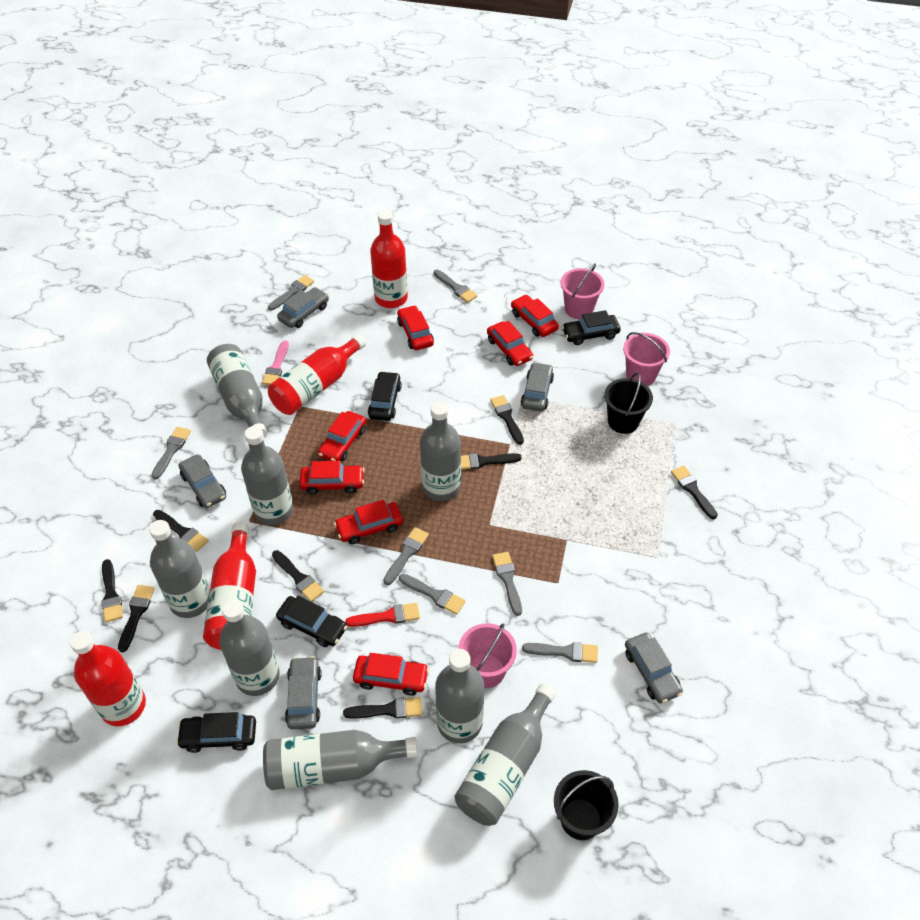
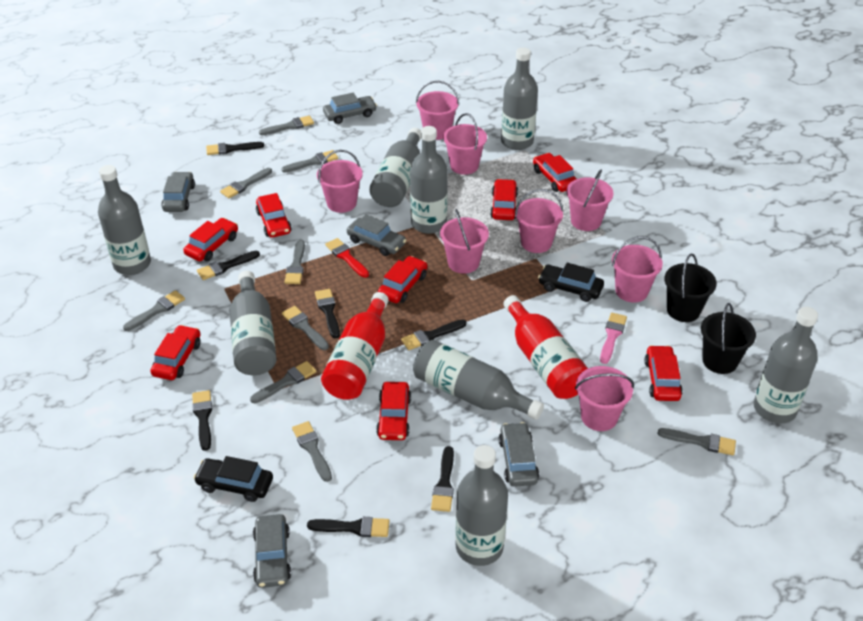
black brush: [101,559,123,622] [118,585,155,652] [153,510,209,552] [272,550,324,602] [343,697,422,719] [461,453,522,470] [490,395,524,445] [671,466,718,519] = 8 -> [192,390,212,451] [197,251,260,280] [206,142,264,155] [307,517,389,537] [315,289,340,338] [401,319,466,350] [431,446,454,512] = 7
black car: [176,712,256,753] [276,596,347,647] [368,371,402,421] [562,310,621,345] = 4 -> [194,456,273,502] [538,262,604,302] = 2
grey brush: [151,427,191,480] [268,275,314,310] [384,527,429,585] [399,574,465,615] [434,270,477,303] [492,552,522,616] [522,642,598,663] = 7 -> [123,290,185,331] [220,168,272,198] [250,361,317,403] [259,116,314,135] [281,150,338,173] [282,306,329,350] [285,240,305,284] [292,421,332,482] [658,428,736,455] = 9
pink bucket: [458,623,517,688] [561,263,604,319] [623,332,670,386] = 3 -> [317,150,363,213] [416,81,459,140] [440,209,489,274] [443,113,487,175] [515,189,563,253] [566,169,614,231] [575,366,634,431] [612,236,663,303] = 8
red bottle: [70,631,146,726] [203,522,256,650] [268,334,366,415] [370,210,408,308] = 4 -> [321,292,389,400] [503,295,588,399] = 2
red car: [299,461,364,494] [318,411,366,461] [334,500,403,544] [353,653,429,696] [397,305,434,350] [487,321,533,366] [511,295,559,337] = 7 -> [150,325,201,380] [183,218,238,261] [256,193,292,238] [376,382,411,440] [378,256,428,303] [490,179,518,220] [533,153,576,192] [644,345,683,401] = 8

